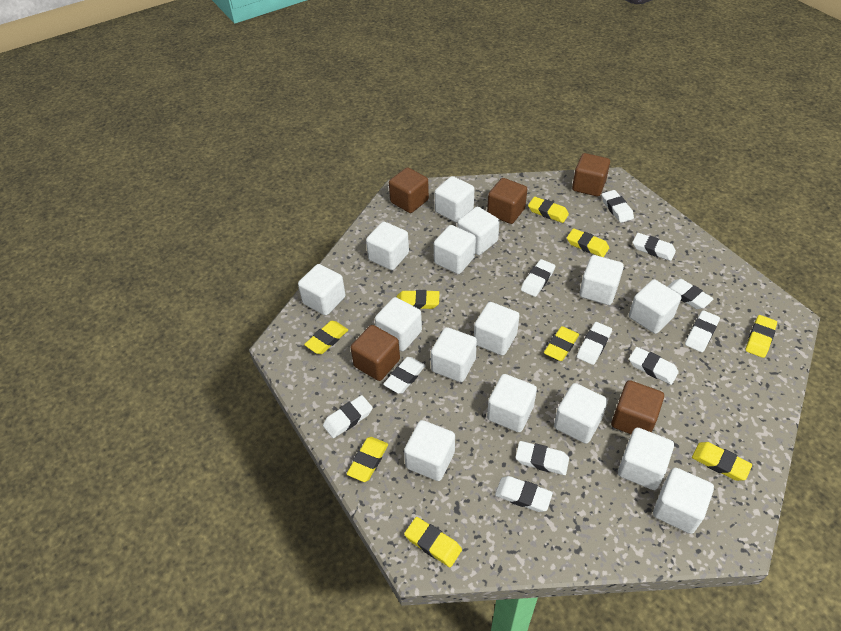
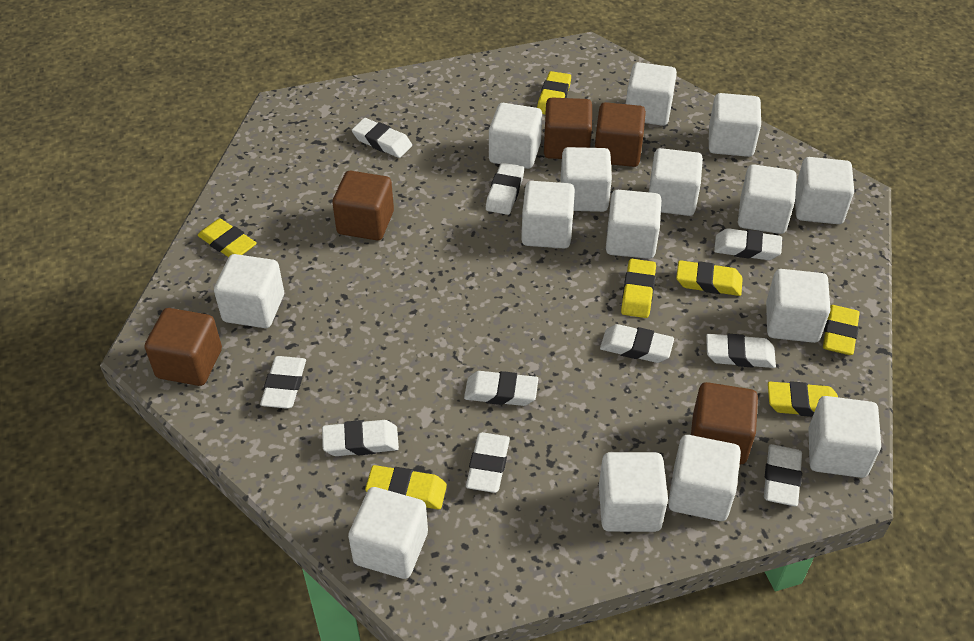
white eraser: [323,395,373,438] [383,357,426,394] [495,476,553,512] [515,441,569,475] [521,259,555,297] [577,322,612,365] [602,190,634,223] [629,347,679,385] [633,233,676,261] [667,279,713,309] [685,310,720,352] = 11 -> [260,356,306,409] [322,420,399,456] [352,118,412,158] [464,371,538,406] [466,432,510,493] [486,163,524,215] [600,324,674,363] [706,334,776,368] [714,228,782,260] [764,444,802,506] = 10
yellow eraser: [304,321,348,354] [347,437,388,482] [397,290,439,309] [404,517,462,567] [528,197,569,223] [544,326,579,361] [567,228,609,257] [692,442,752,481] [745,315,777,358] = 9 -> [198,218,257,257] [365,465,447,509] [537,71,571,114] [621,259,656,318] [676,260,743,296] [768,381,838,417] [823,305,860,355] = 7

